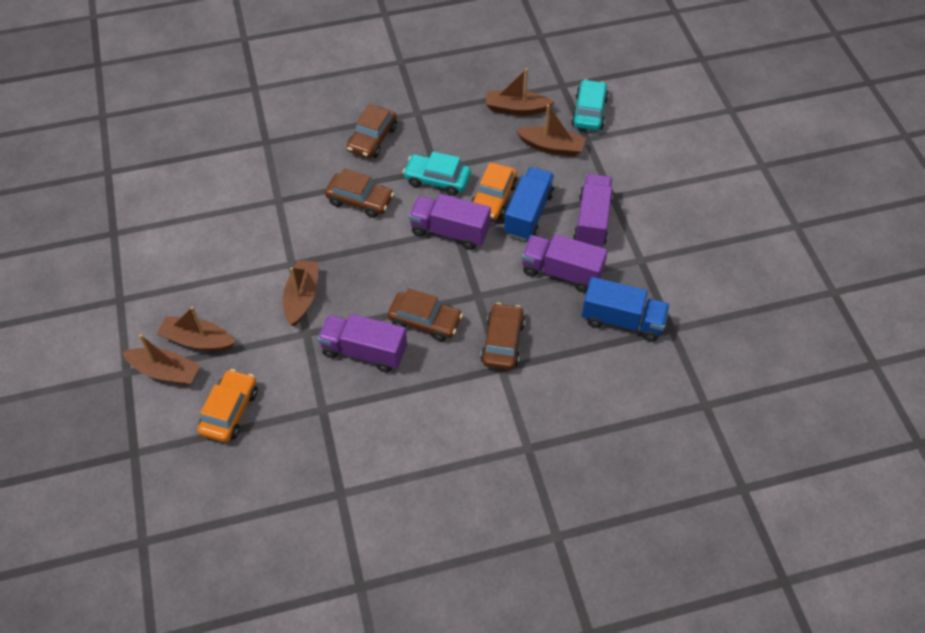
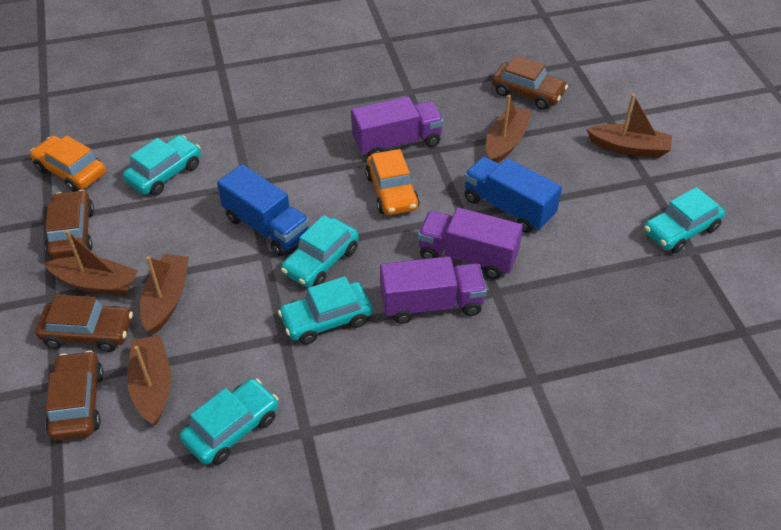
purple truck: [318,314,407,373] [409,194,491,250] [522,234,608,292] [573,174,613,247] = 4 -> [351,96,444,156] [380,256,487,324] [418,207,523,279] = 3
turquoise car: [403,151,471,196] [571,79,609,131] = 2 -> [123,135,201,196] [180,379,278,465] [278,276,373,345] [281,215,359,288] [644,187,725,253] = 5

